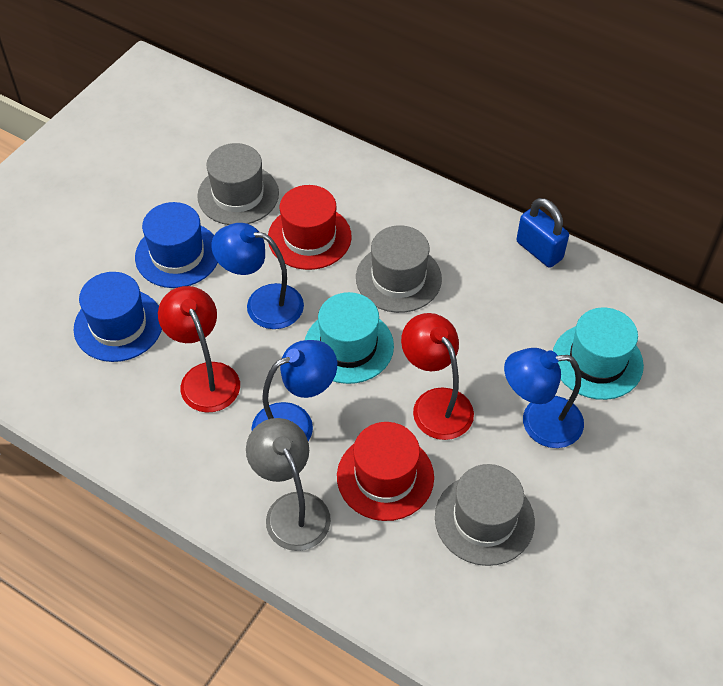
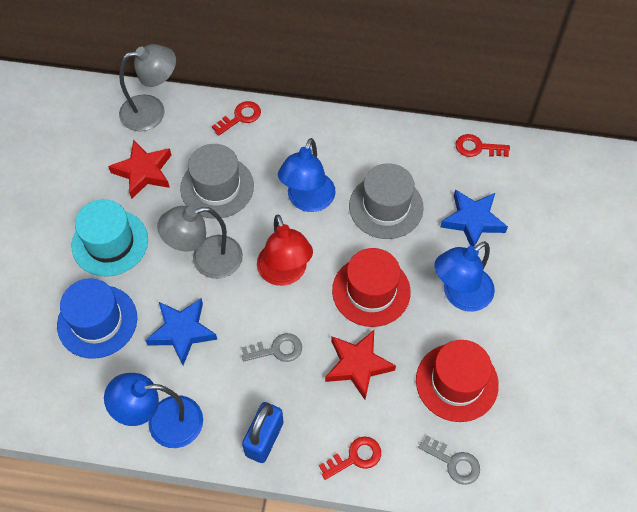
blue hat: [74,272,162,362] [135,202,218,288] = 2 -> [57,278,137,359] = 1
blue star: none = 0 -> [145,298,217,365] [440,189,508,247] = 2
grey hat: [197,143,279,225] [356,225,442,313] [435,464,535,566] = 3 -> [180,144,254,219] [349,163,424,239] = 2
grey key: none = 0 -> [242,333,302,362] [418,436,480,485] = 2
grey lamp: [246,418,331,551] = 1 -> [119,44,176,131] [157,206,243,279] = 2
red key: none = 0 -> [212,101,261,136] [319,436,381,480] [455,134,510,157] = 3
red lamp: [158,286,240,413] [401,313,474,440] = 2 -> [257,215,313,286] = 1
red star: none = 0 -> [108,139,171,199] [325,330,396,400] = 2
turquoise hat: [305,292,394,384] [553,307,644,400] = 2 -> [72,199,148,277] = 1

